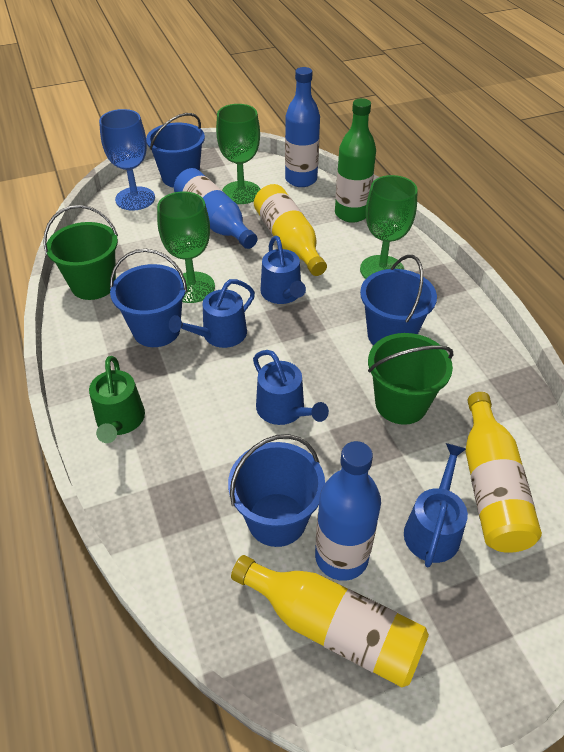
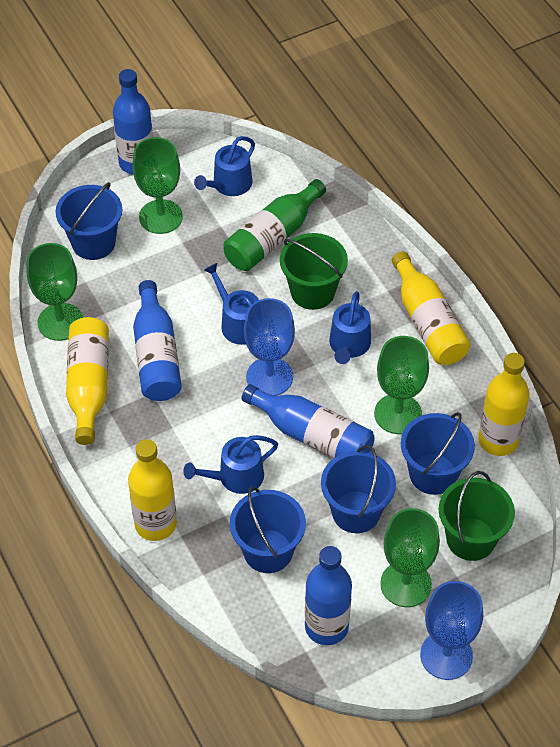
blue bottle: [174,168,258,249] [285,67,320,187] [315,441,381,581] = 3 -> [113,69,153,175] [133,280,182,401] [242,384,375,458] [305,546,352,645] = 4
blue goblet: [99,109,155,211] = 1 -> [244,298,295,396] [420,581,483,680] = 2
green goblet: [157,191,215,303] [216,104,261,204] [360,175,418,279] = 3 -> [26,243,83,341] [133,137,183,234] [374,336,429,434] [380,508,440,607] = 4
green watering can: [89,356,145,443] = 1 -> none = 0
yellow bottle: [231,555,429,687] [254,184,327,276] [466,392,542,553] = 3 -> [66,317,109,445] [128,439,177,541] [392,251,471,365] [478,353,529,456] = 4

